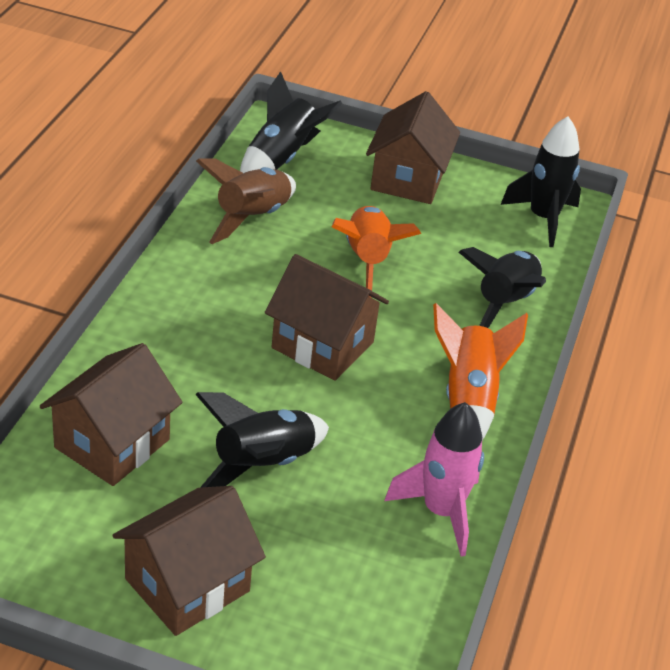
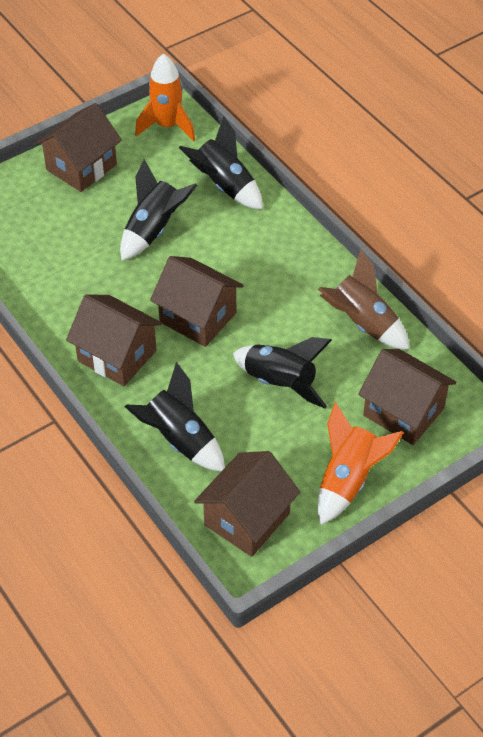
brown house: [40,343,183,486] [112,486,266,636] [265,254,389,381] [366,91,460,204] = 4 -> [35,103,122,192] [66,294,162,386] [150,256,244,347] [194,451,300,557] [358,349,456,445] = 5
pink rocket: [385,402,484,557] = 1 -> none = 0

